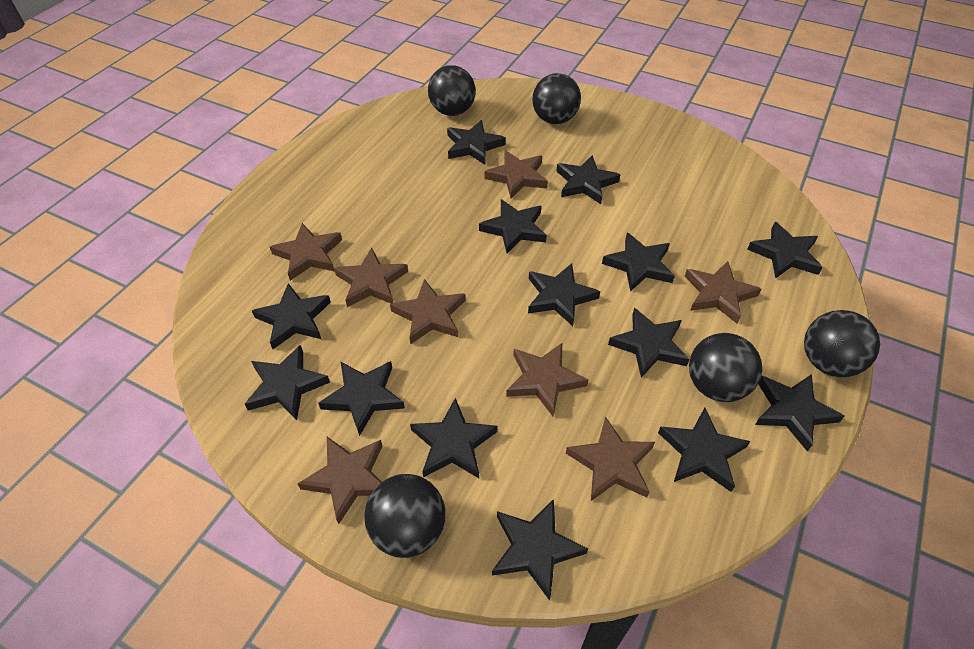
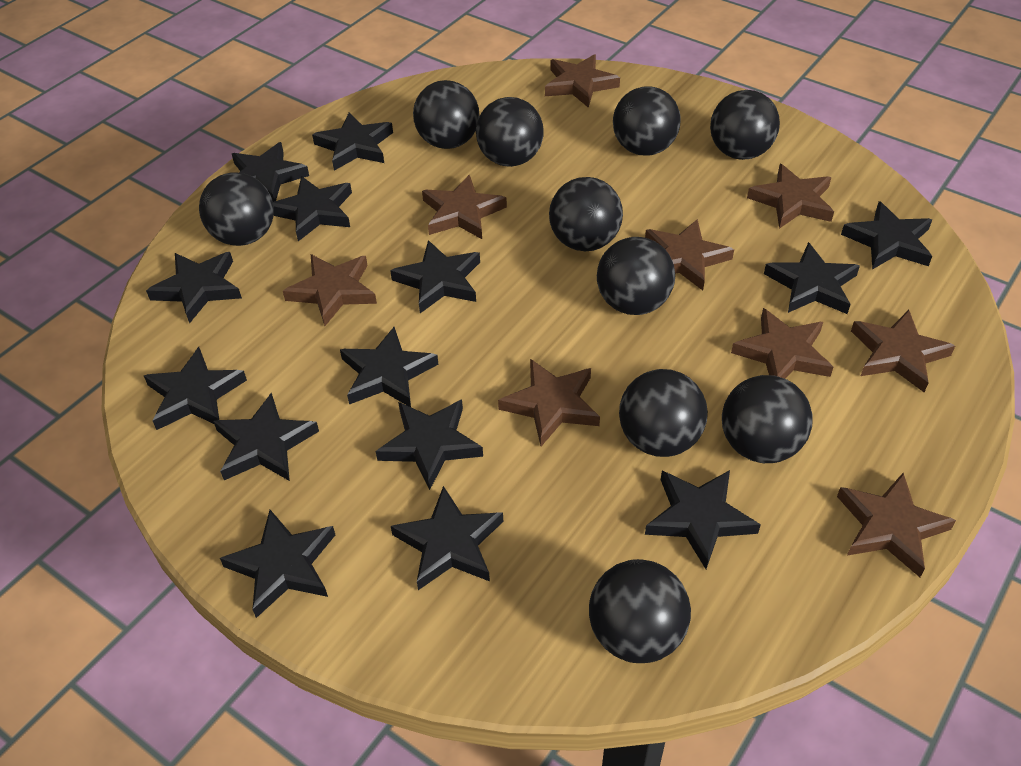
black ball: [365,474,446,558] [428,65,476,116] [532,73,581,124] [689,333,762,402] [804,310,880,377] = 5 -> [199,173,274,246] [413,80,480,149] [476,97,544,167] [549,177,623,251] [589,559,691,663] [597,237,675,315] [613,86,681,156] [619,369,708,457] [710,90,780,160] [722,375,813,463] = 10
brown star: [270,223,342,281] [297,437,382,524] [334,248,408,307] [390,279,466,344] [485,150,548,198] [506,343,589,416] [566,416,655,501] [684,261,761,324] = 8 -> [283,254,377,326] [422,175,507,239] [498,359,600,446] [545,54,620,108] [645,219,734,290] [731,308,833,379] [747,164,834,229] [837,473,956,577] [851,310,955,392] = 9

